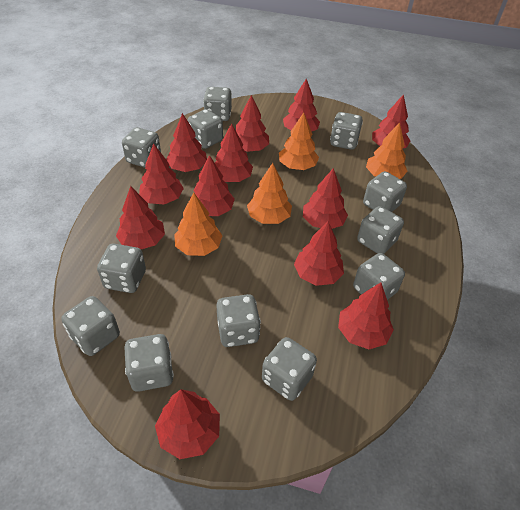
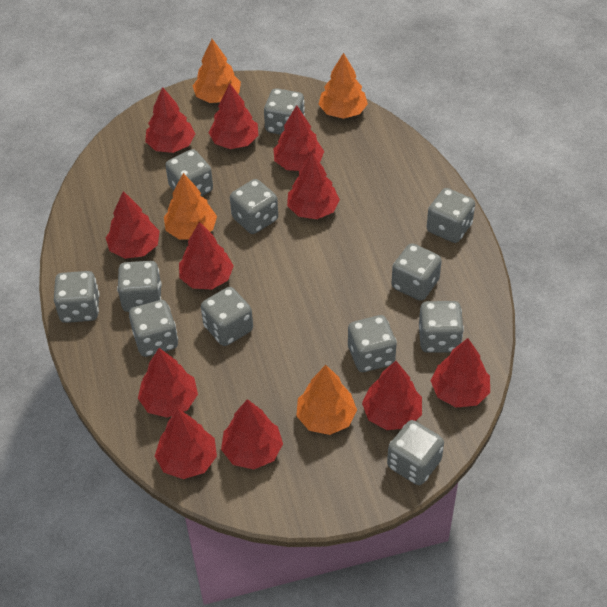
red tree: [116,186,165,249] [139,144,184,204] [155,389,220,459] [166,113,207,172] [190,155,235,216] [215,123,253,182] [236,95,269,152] [283,78,320,132] [294,222,344,286] [303,168,348,229] [338,283,394,349] [372,94,411,148] = 12 -> [106,191,160,259] [138,348,198,418] [145,87,195,153] [155,409,217,479] [179,222,234,289] [209,83,258,149] [221,399,283,469] [273,105,324,171] [287,152,340,219] [362,361,422,430] [431,338,490,407] = 11

